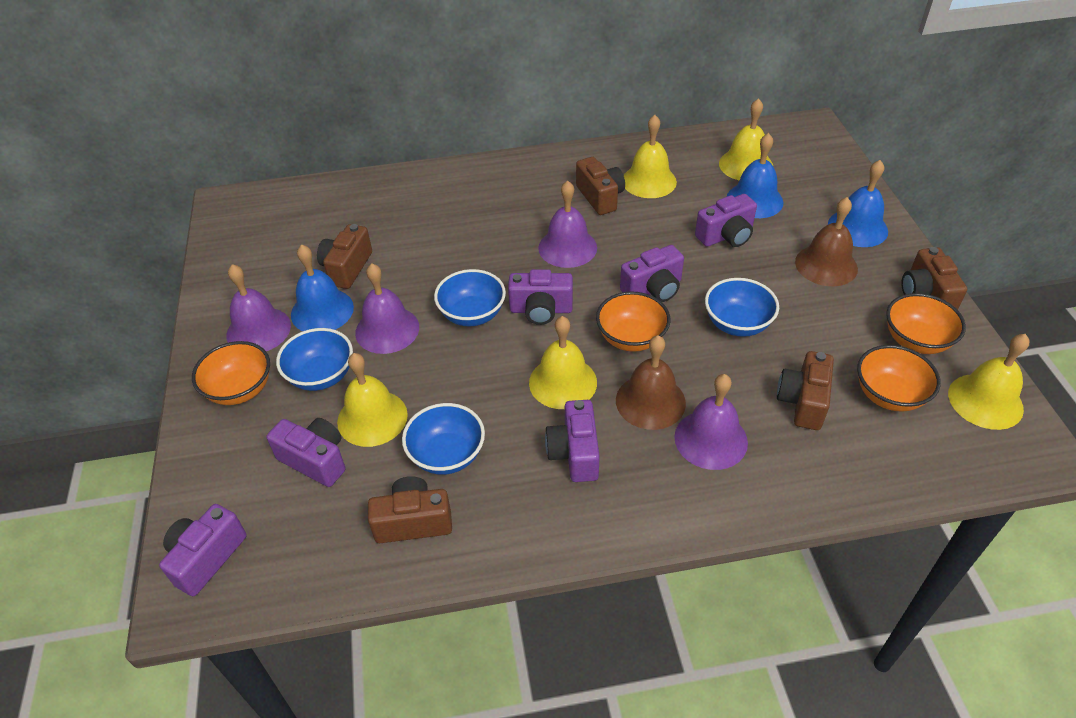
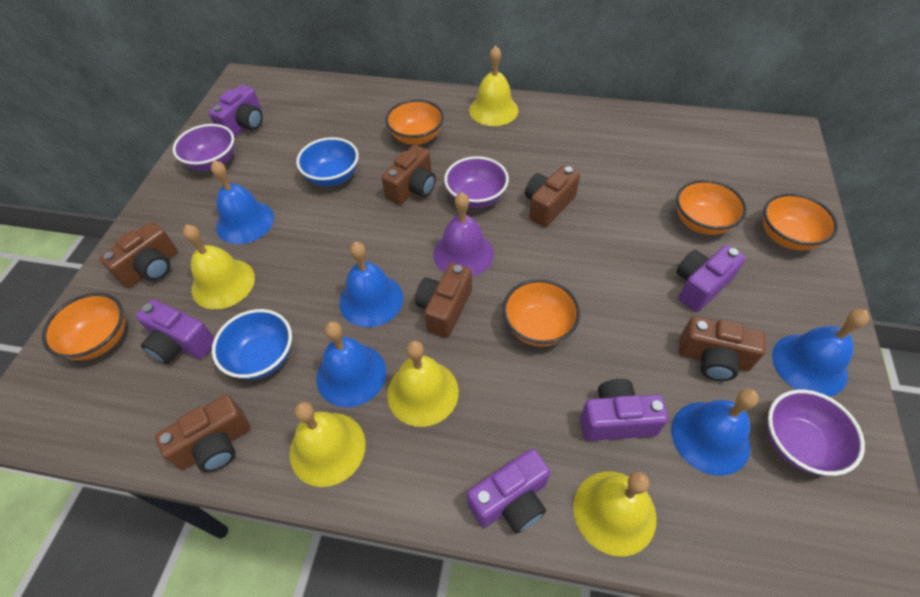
blue bell: [291,245,354,331] [727,133,784,218] [828,160,888,247] = 3 -> [211,160,274,244] [316,321,386,407] [339,242,403,327] [671,389,759,476] [772,309,870,397] = 5
blue bowl: [276,328,353,391] [402,403,485,475] [434,269,506,326] [705,278,779,337] = 4 -> [212,309,292,380] [296,137,359,186] = 2
brown bell: [616,335,686,430] [795,197,858,286] = 2 -> none = 0
brown camera: [317,224,372,289] [368,476,452,543] [576,157,625,215] [777,351,834,430] [901,247,967,310] = 5 -> [99,222,178,288] [155,395,250,472] [381,145,436,205] [415,263,472,338] [525,165,580,227] [679,316,766,381] = 6
orange bowl: [192,341,270,405] [596,292,670,352] [857,345,941,412] [886,293,966,354] = 4 -> [42,293,125,360] [386,99,444,145] [503,279,580,347] [676,180,747,235] [763,193,838,251] = 5
purple bell: [226,264,291,351] [355,263,419,354] [538,181,597,268] [674,374,748,470] = 4 -> [433,192,494,277] = 1
purple bowl: none = 0 -> [173,124,234,171] [444,156,509,208] [767,390,865,476] = 3
purple camera: [159,504,247,596] [266,418,345,487] [508,269,573,325] [545,400,600,482] [620,245,684,302] [695,194,757,247] = 6 -> [136,299,214,364] [208,85,263,137] [467,449,550,533] [580,379,669,441] [676,245,746,312] = 5

